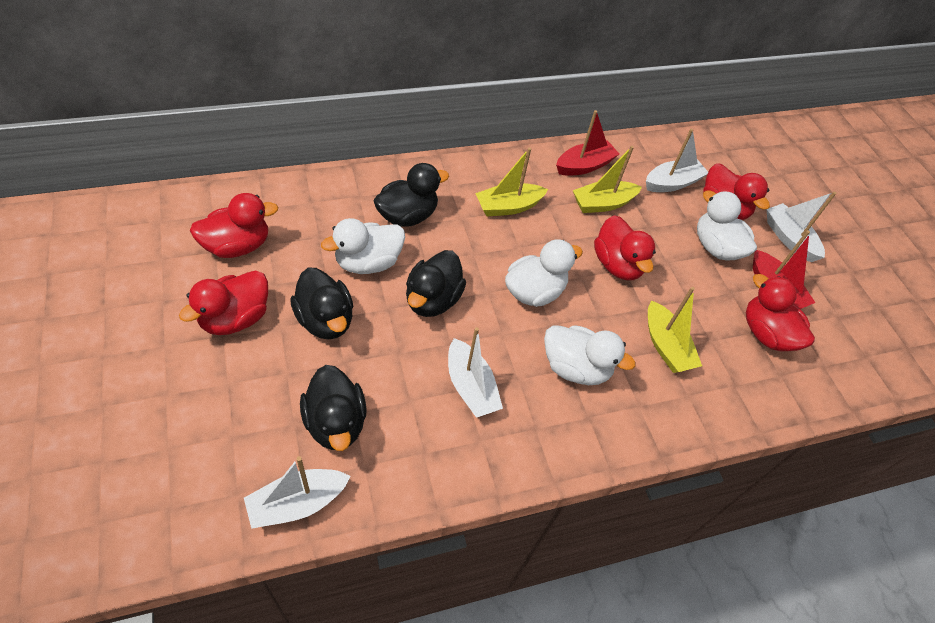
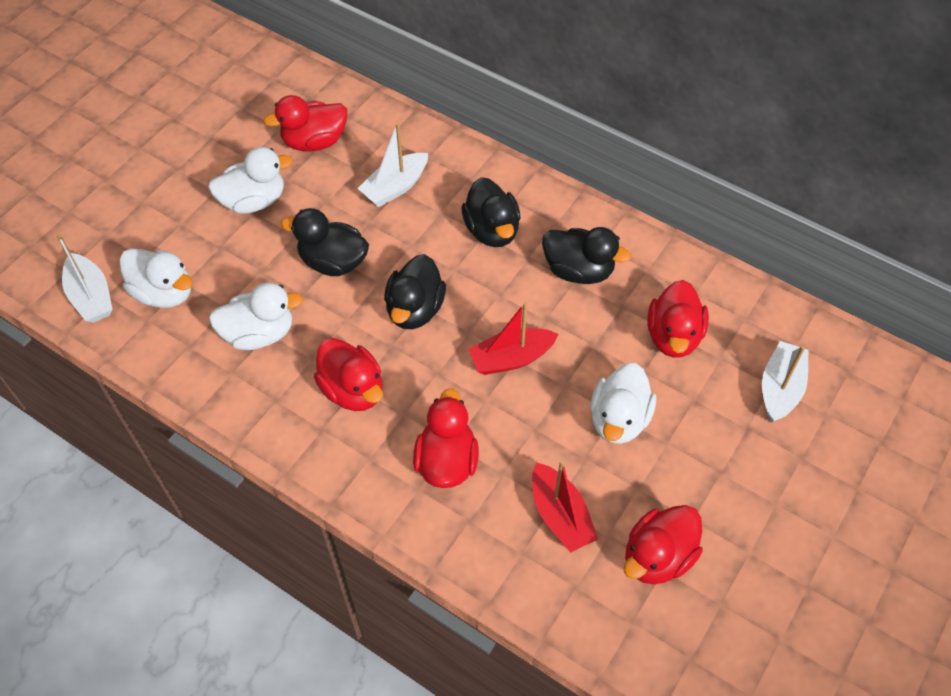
white boat: [244,456,350,529] [448,327,503,418] [646,129,708,192] [767,191,837,262] = 4 -> [56,233,112,323] [357,123,428,207] [762,341,808,423] = 3
yellow boat: [475,148,548,217] [573,146,642,213] [648,287,702,373] = 3 -> none = 0

